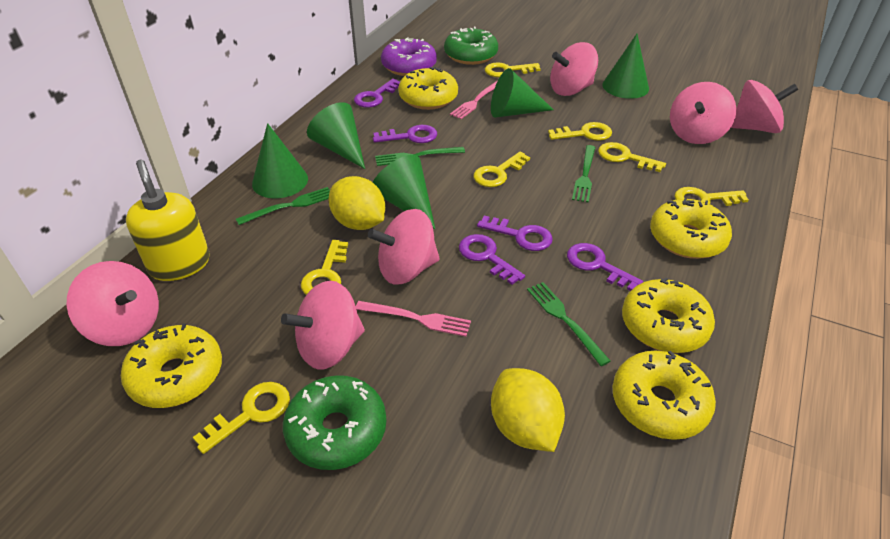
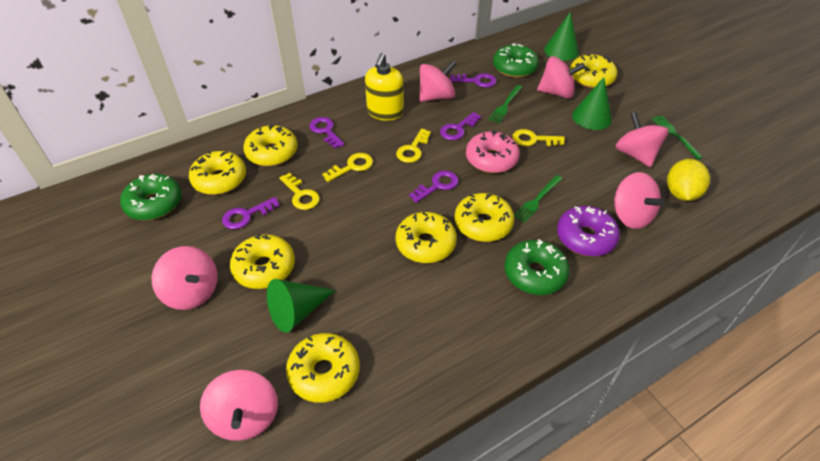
green cone: [252,123,308,198] [307,102,365,169] [373,155,435,229] [491,68,554,118] [602,34,649,99] = 5 -> [267,279,336,333] [544,12,579,61] [572,77,612,130] = 3
green donut: [283,375,387,470] [444,27,498,65] = 2 -> [120,174,182,220] [493,43,539,78] [504,239,570,295] = 3
green fork: [236,187,330,225] [375,147,465,166] [527,282,610,366] [572,145,595,203] = 4 -> [489,85,522,123] [514,175,563,223] [652,115,703,160] = 3
pink donut: none = 0 -> [466,130,520,173] = 1
pink fork: [356,301,471,337] [450,81,497,119] = 2 -> none = 0
yellow donut: [121,323,222,408] [398,67,458,110] [613,351,716,440] [622,278,715,353] [650,198,732,259] = 5 -> [189,151,246,195] [230,234,295,289] [243,124,297,166] [286,333,360,403] [396,212,457,263] [455,193,514,242] [570,54,617,88] = 7
yellow key: [193,382,290,454] [301,240,348,295] [474,151,530,187] [485,62,541,77] [548,122,612,141] [598,142,666,172] [674,187,749,206] = 7 -> [279,173,320,210] [322,153,373,182] [396,128,431,163] [512,129,565,146] = 4
yellow lemon: [328,176,385,230] [491,368,565,452] = 2 -> [667,159,710,201] = 1

